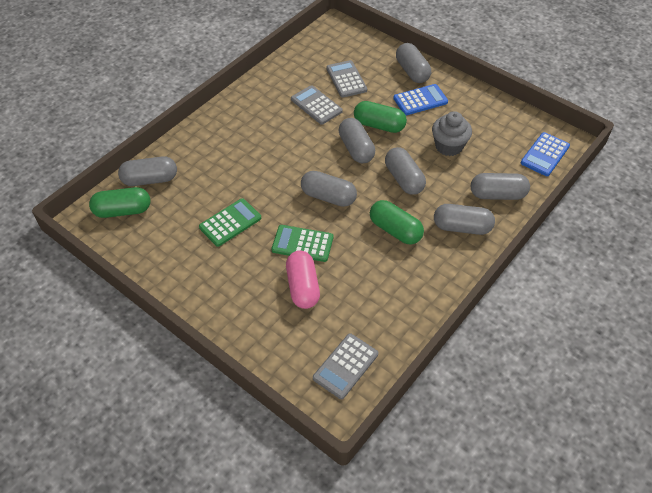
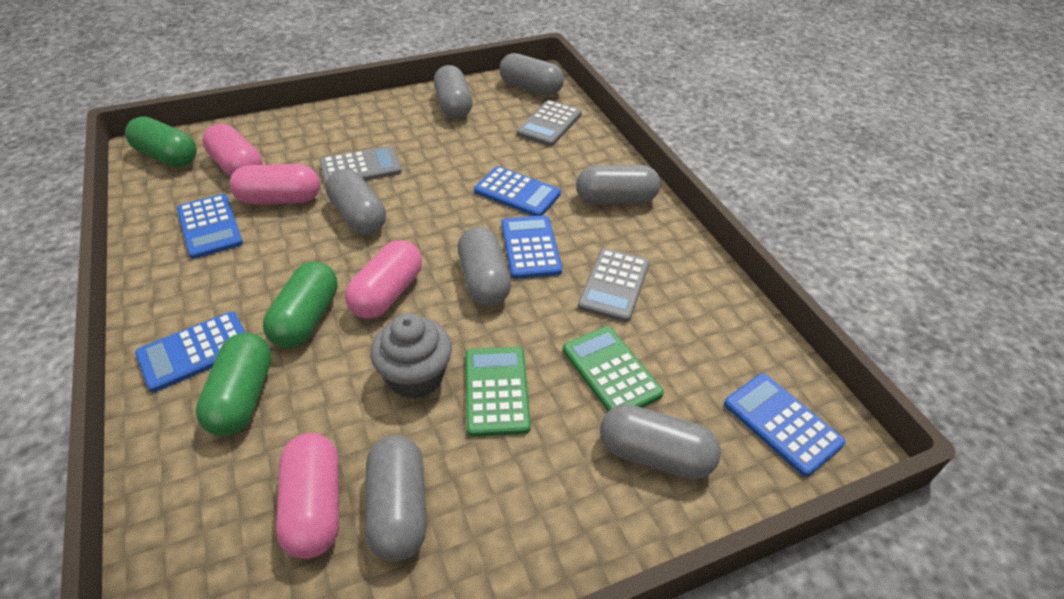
blue calculator: [393,84,448,115] [521,132,570,176] = 2 -> [135,312,246,392] [177,194,243,259] [474,166,561,216] [501,215,562,279] [724,373,845,477] = 5
pink capsule: [286,251,320,309] = 1 -> [202,123,262,177] [229,164,320,204] [276,433,339,559] [345,240,422,319] = 4

